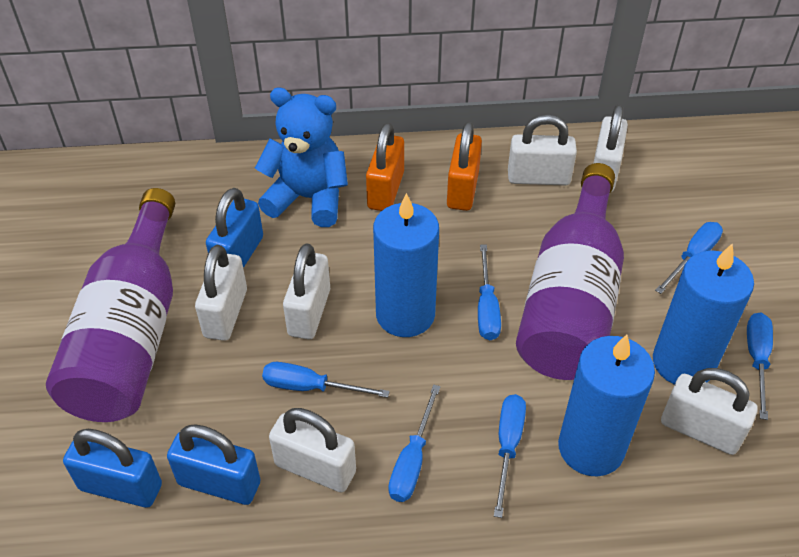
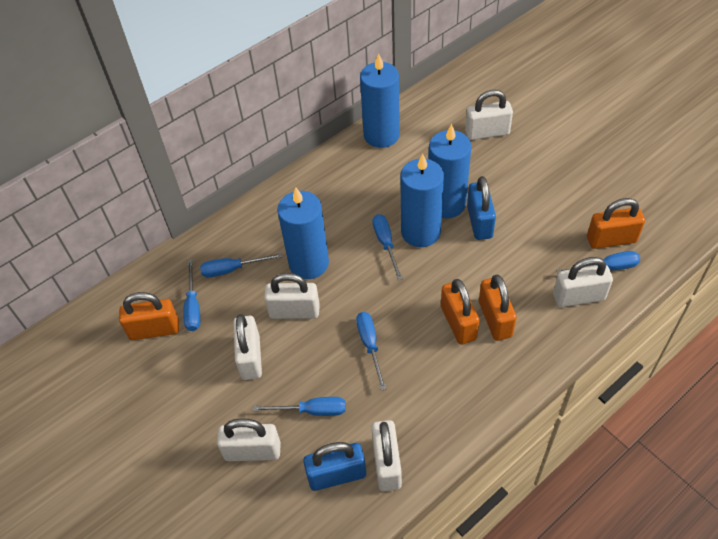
blue candle: [373,193,439,337] [558,334,655,476] [653,243,754,385] = 3 -> [277,187,329,279] [360,53,400,148] [401,153,444,247] [429,123,471,218] = 4
blue padlock: [63,429,162,508] [167,424,261,505] [206,188,263,268] = 3 -> [303,442,366,491] [467,176,496,240] = 2
blue teddy bear: [255,87,348,227] = 1 -> none = 0
orange padlock: [366,123,404,211] [447,122,482,211] = 2 -> [119,292,179,340] [441,279,480,345] [479,275,517,341] [587,198,645,249] = 4
purple bottle: [46,188,175,422] [516,163,624,380] = 2 -> none = 0

